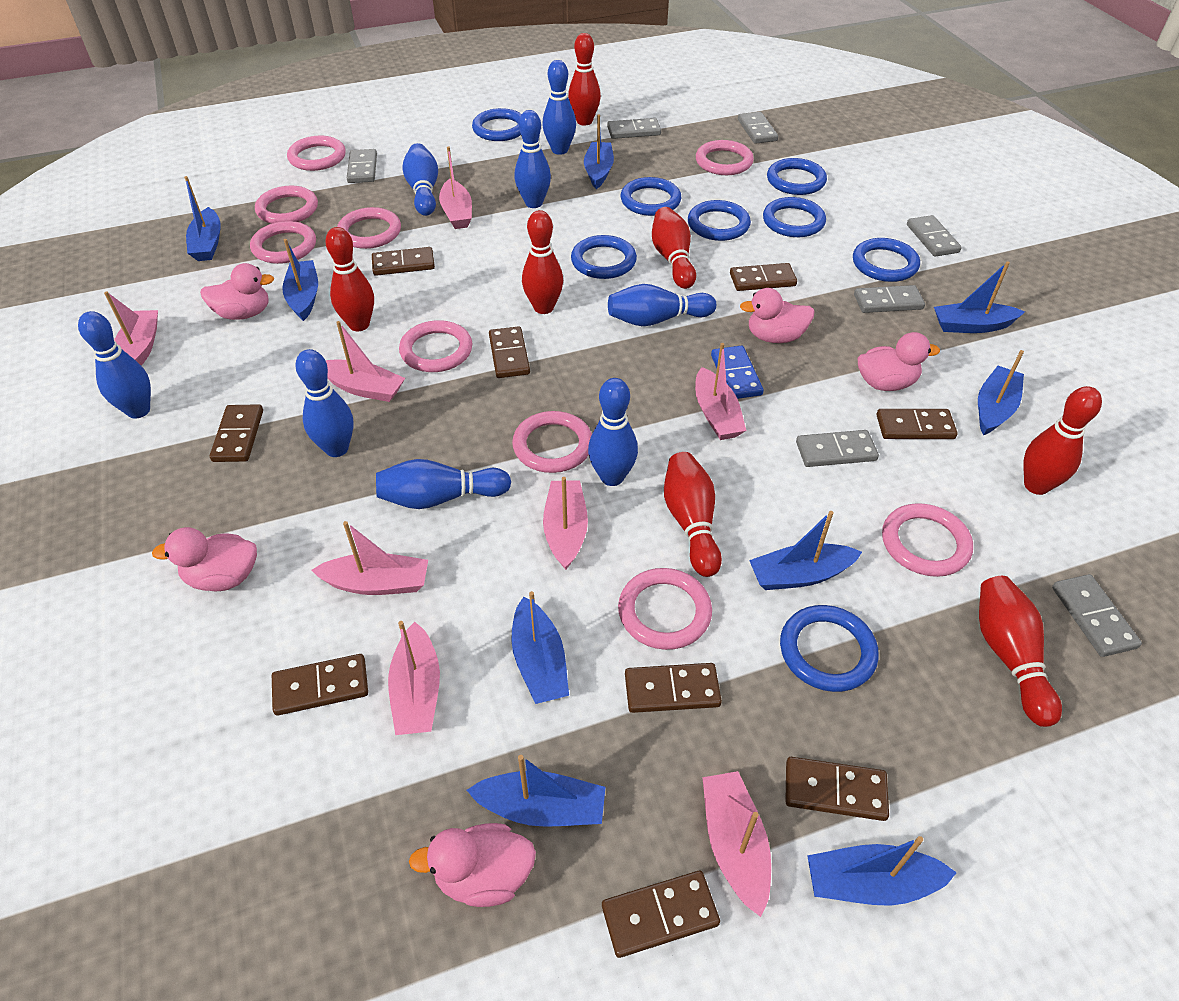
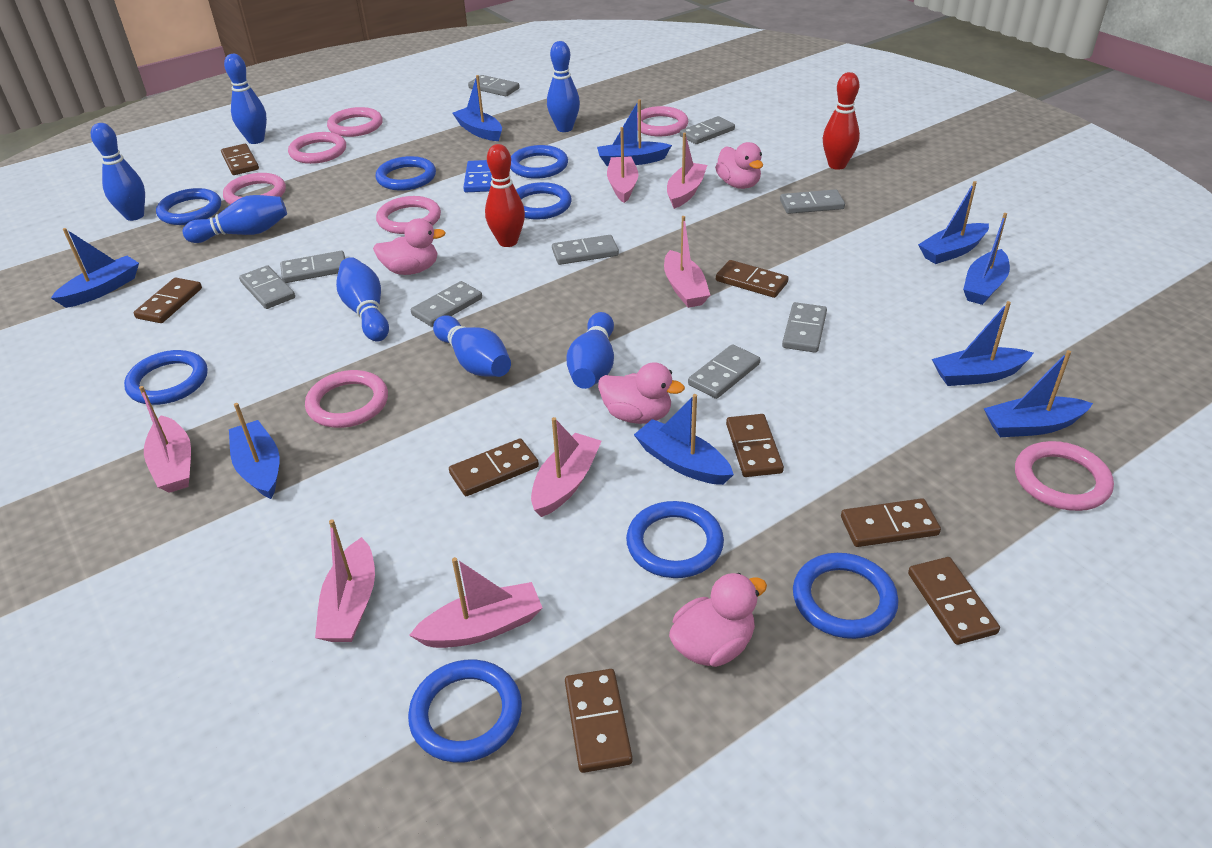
blue bowling pin: [78,311,151,419] [295,349,354,457] [376,459,511,509] [402,143,438,216] [515,110,551,208] [542,60,576,155] [588,378,638,486] [608,284,716,326] = 8 -> [91,123,145,221] [183,195,287,243] [224,54,267,144] [336,257,389,342] [433,315,511,377] [547,41,580,132] [567,312,614,389] = 7
brown domino: [210,404,263,462] [272,654,368,716] [372,247,435,276] [489,326,530,378] [602,871,720,958] [625,663,722,713] [730,263,797,291] [785,757,889,821] [877,409,958,439] = 9 -> [134,278,202,323] [221,144,259,175] [449,438,539,496] [565,669,633,773] [716,260,788,298] [726,414,784,477] [841,498,941,547] [908,557,1000,645] = 8
grey domino: [347,149,377,183] [607,118,661,139] [738,112,778,144] [796,430,879,467] [854,285,925,313] [907,215,962,257] [1052,574,1142,657] = 7 -> [239,265,295,309] [280,251,345,283] [411,281,482,327] [468,75,520,96] [552,235,619,265] [680,116,735,144] [688,344,760,399] [780,189,845,214] [782,302,827,353] = 9
pink boat: [104,291,158,366] [311,521,428,595] [325,321,405,402] [388,621,440,735] [439,147,472,229] [543,477,588,570] [695,343,746,440] [702,771,771,917] = 8 -> [139,386,191,493] [315,519,375,642] [409,557,542,648] [531,417,602,517] [607,127,638,203] [664,216,710,308] [667,133,707,209] = 7
pink duck: [152,527,257,591] [200,263,274,320] [409,823,536,907] [740,288,814,343] [858,332,940,391] = 5 -> [373,218,446,275] [598,362,685,424] [669,573,767,667] [715,142,763,189] = 4
pink ring: [250,221,316,264] [255,185,318,224] [287,136,346,171] [337,207,401,249] [399,320,472,372] [512,411,592,473] [618,568,712,650] [696,140,754,175] [882,503,973,577] = 9 -> [223,173,286,205] [288,132,346,164] [305,370,388,428] [327,107,383,137] [376,196,441,234] [637,106,688,136] [1015,441,1114,511] = 7
red bowling pin: [325,227,374,331] [522,210,563,314] [568,33,601,126] [652,207,696,289] [664,452,722,577] [979,576,1062,727] [1023,386,1102,495] = 7 -> [485,144,525,247] [823,72,860,170] = 2

